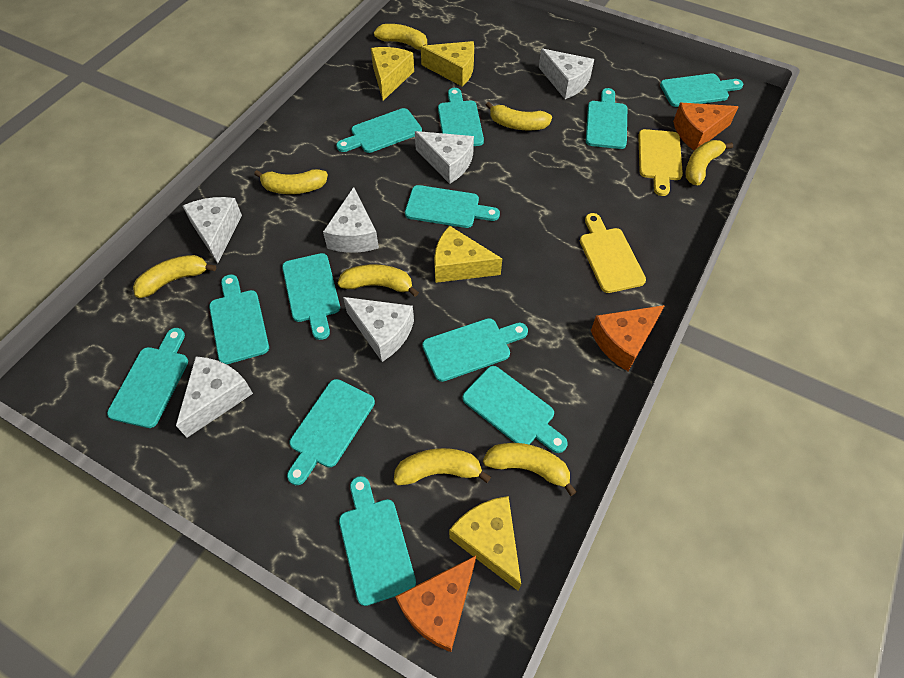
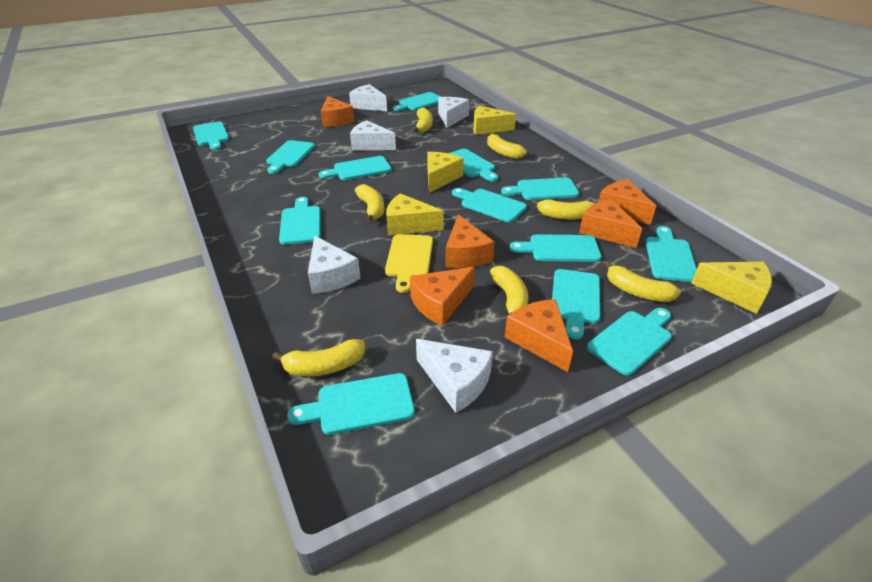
orange cheese: [395,556,476,652] [591,305,665,371] [673,103,739,151] = 3 -> [321,96,354,127] [410,267,475,326] [445,214,495,268] [505,299,573,372] [579,199,642,248] [598,179,656,225] = 6
turquoise cutting board: [107,328,188,428] [209,274,269,364] [282,253,340,340] [287,379,375,485] [336,108,422,153] [339,476,416,606] [405,185,500,228] [422,318,528,382] [438,88,484,146] [462,366,567,453] [586,88,627,149] [660,74,743,107] = 12 -> [193,122,229,150] [266,140,315,174] [279,197,320,245] [287,373,415,435] [319,156,392,180] [393,92,441,111] [449,149,498,182] [452,188,527,222] [501,178,579,200] [509,234,601,262] [552,269,600,339] [587,308,672,375] [646,226,697,282] = 13
white cheese: [176,356,253,438] [183,197,242,263] [323,187,379,253] [343,297,414,362] [415,131,474,184] [539,48,594,99] = 6 -> [308,236,361,294] [349,84,387,111] [350,120,396,151] [416,339,493,413] [438,97,469,128] = 5
yellow banana: [133,255,216,298] [254,169,328,194] [338,264,419,297] [374,24,427,50] [394,448,491,485] [483,443,577,496] [486,102,552,130] [685,140,733,186] = 8 -> [272,339,365,376] [355,184,384,223] [412,107,433,133] [487,133,527,159] [490,266,528,321] [531,199,595,220] [604,261,681,302] = 7
yellow cutting board: [580,213,646,293] [638,129,683,196] = 2 -> [385,234,433,293] = 1

